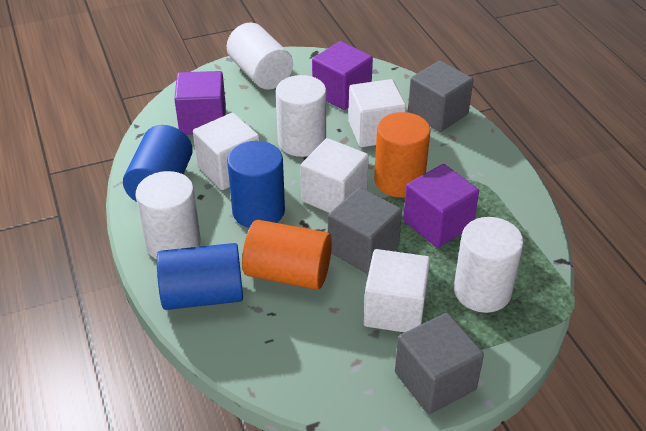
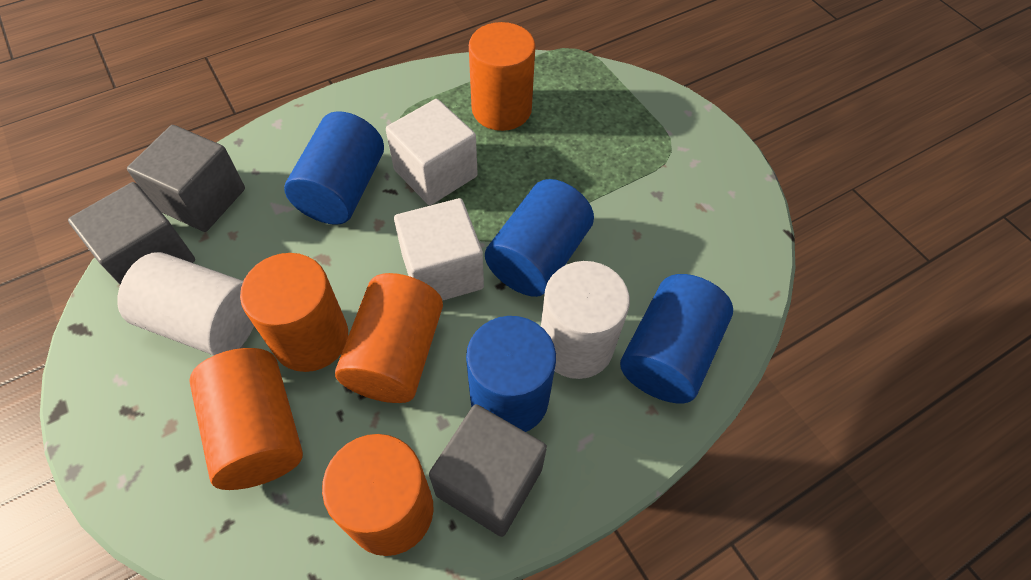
blue cylinder: [123,125,193,202] [157,243,243,310] [227,141,285,228] = 3 -> [284,111,384,225] [466,316,556,432] [485,179,594,297] [620,274,733,404] = 4
orange cylinder: [242,220,332,290] [374,112,431,198] = 2 -> [189,348,303,490] [240,253,348,372] [322,434,434,556] [335,273,443,403] [469,22,535,131] = 5
purple cube: [174,71,226,135] [312,41,373,110] [403,164,479,248] = 3 -> none = 0
white cube: [193,113,260,190] [300,138,369,213] [348,79,406,147] [364,249,430,332] = 4 -> [386,99,478,205] [394,198,484,301] = 2
white cylinder: [136,171,201,259] [227,22,293,90] [276,75,326,157] [454,217,523,313] = 4 -> [117,252,254,355] [541,261,630,379] = 2

